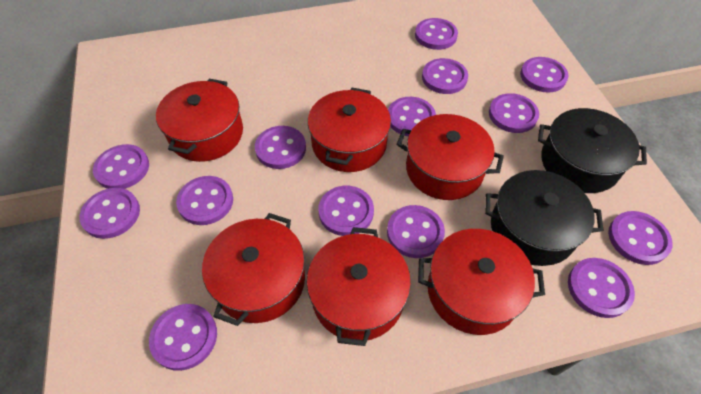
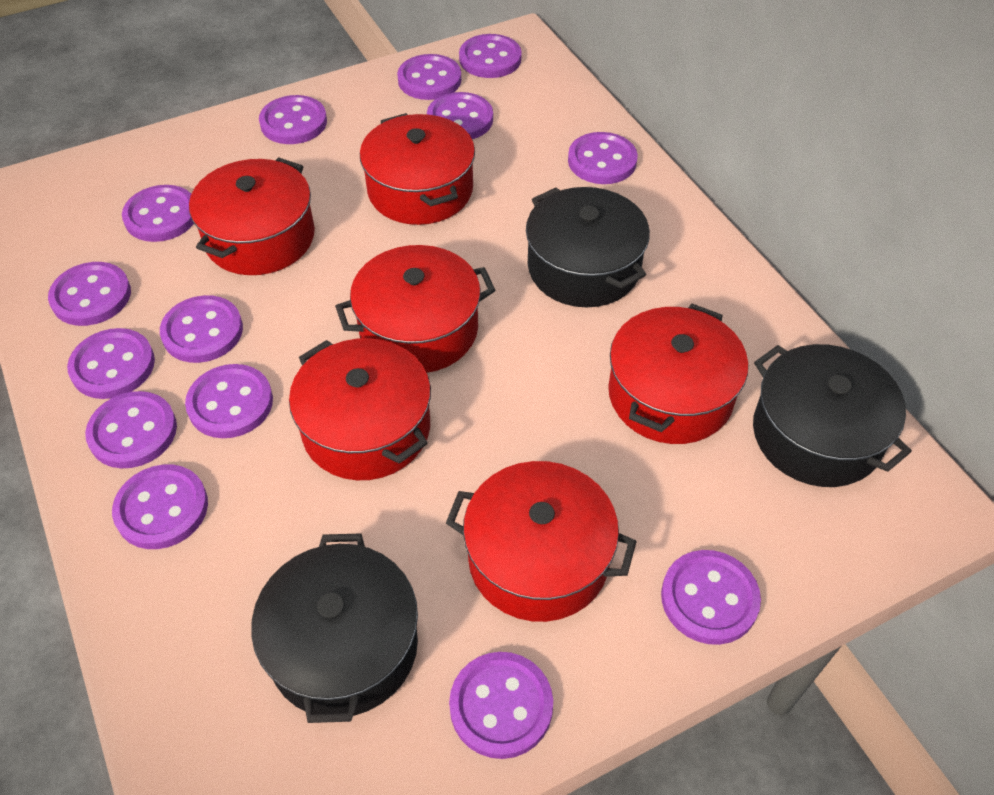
black pot: [485,170,604,266] [538,108,647,193] = 2 -> [251,533,418,723] [526,187,650,307] [753,344,912,487] = 3

